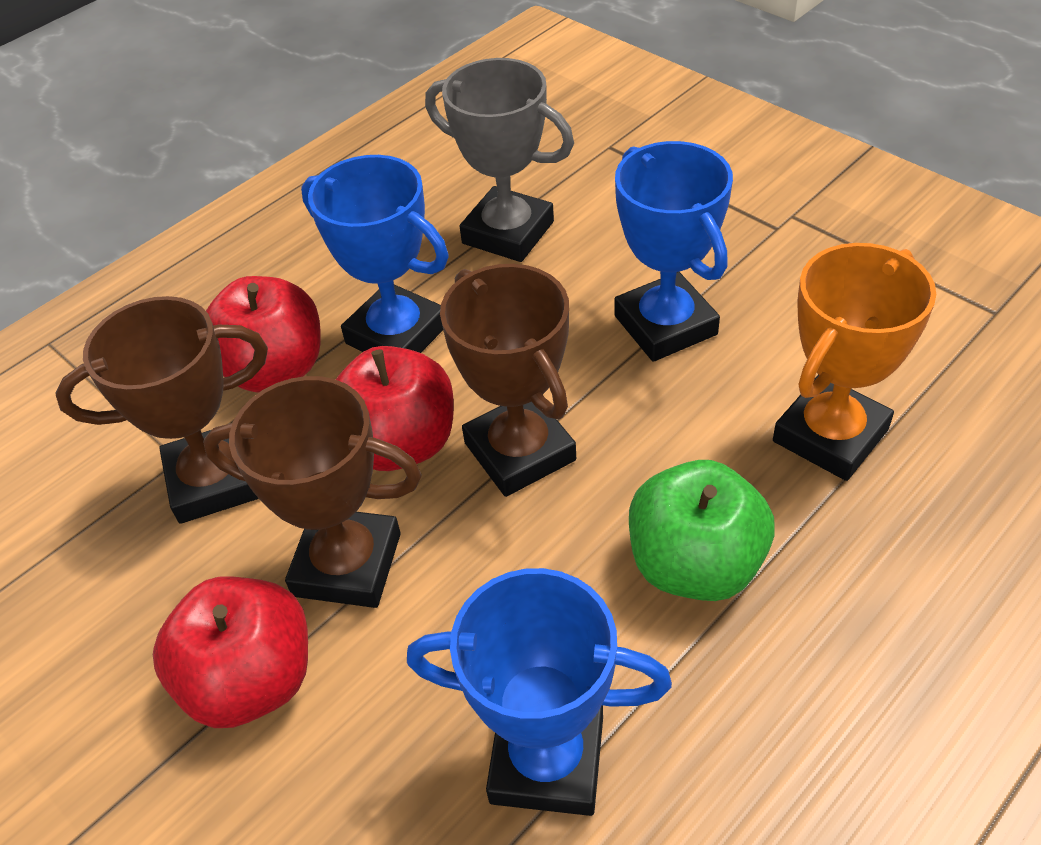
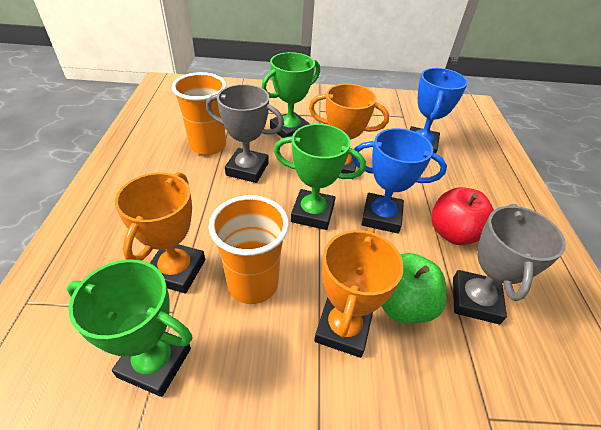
blue trophy: [301,155,449,353] [407,568,672,816] [614,141,733,362] = 3 -> [352,128,447,233] [410,68,468,153] = 2
brown trophy: [56,296,268,524] [203,376,422,608] [440,264,576,497] = 3 -> none = 0
green trophy: none = 0 -> [67,259,192,397] [261,52,320,138] [274,124,366,230] = 3
grey trophy: [425,58,574,262] = 1 -> [206,84,284,183] [453,204,566,324] = 2
orange cup: none = 0 -> [172,72,227,155] [209,195,289,304] = 2
orange trophy: [773,243,936,481] = 1 -> [115,172,205,293] [309,84,389,179] [314,228,404,358] = 3
red apple: [153,576,308,728] [206,276,321,393] [336,346,454,471] = 3 -> [431,187,494,245] = 1

